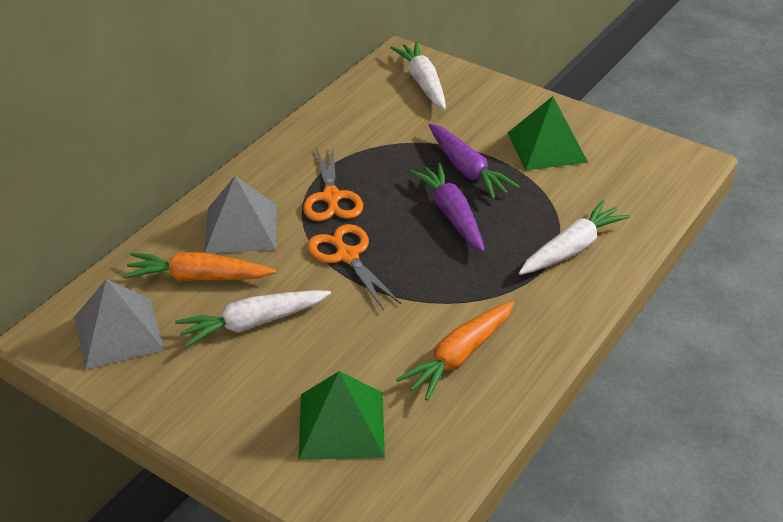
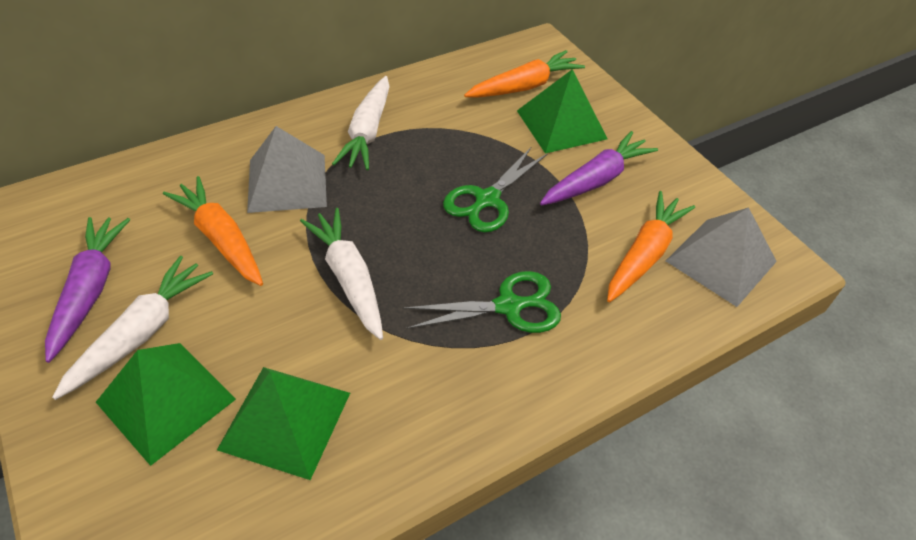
green pyramid: [298,371,385,460] [508,96,588,171] = 2 -> [96,343,236,466] [217,367,350,480] [517,69,608,154] = 3
green scissors: none = 0 -> [403,271,561,333] [443,146,548,232] = 2
orange carrot: [123,252,276,281] [396,301,514,401] = 2 -> [163,176,263,286] [464,50,585,98] [607,191,695,302] = 3
orange scissors: [303,147,363,221] [307,224,401,310] = 2 -> none = 0

